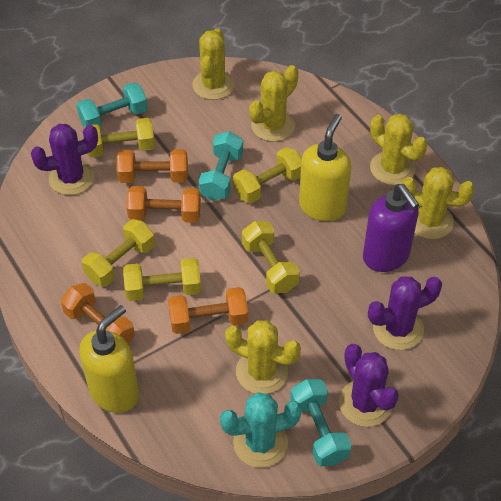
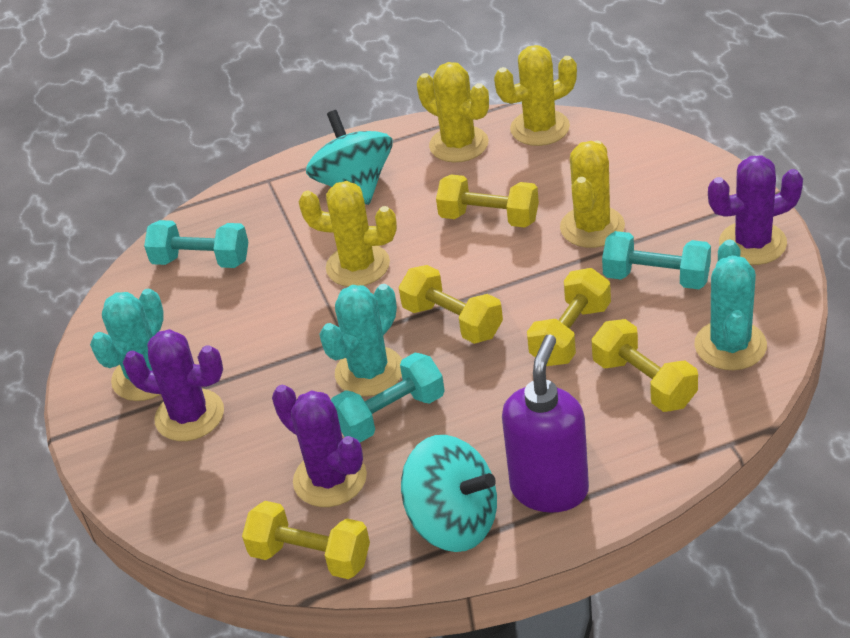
orange dumbbell: [61,283,135,345] [117,149,188,183] [127,186,201,223] [168,287,248,334] = 4 -> none = 0
turquoise cactus: [220,392,302,468] = 1 -> [90,289,164,401] [319,284,402,397] [694,240,767,370] = 3
turquoise spinning top: none = 0 -> [306,110,392,205] [401,435,497,552] = 2
yellow cactus: [192,28,235,100] [225,320,301,394] [249,65,299,142] [370,114,427,185] [402,167,475,239] = 5 -> [299,181,397,287] [417,62,489,163] [494,45,577,146] [560,140,625,248] = 4
yellow soap dispenser: [79,305,139,413] [299,114,351,221] = 2 -> none = 0

